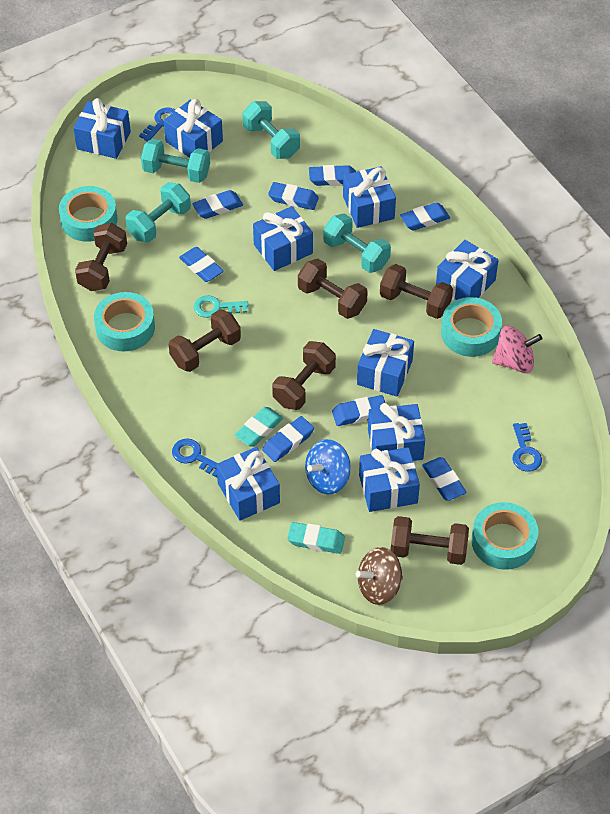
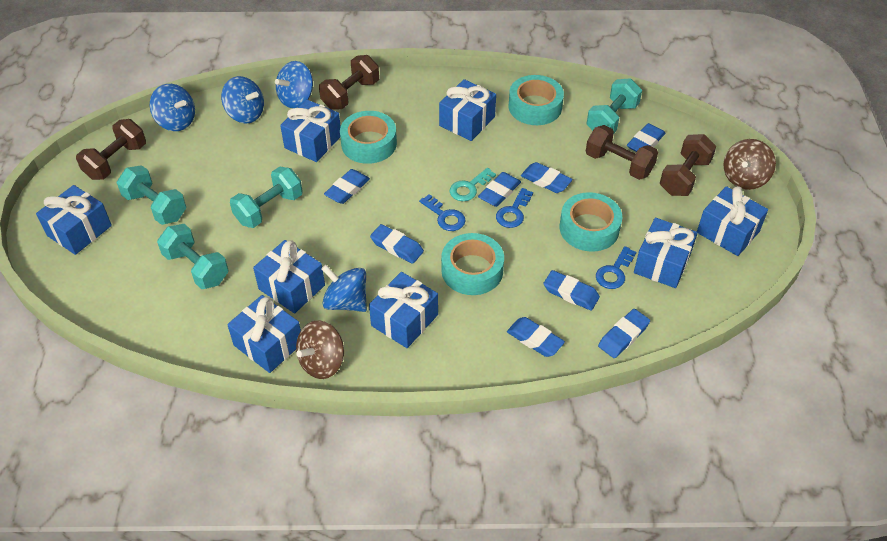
blue gift: [73,98,131,159] [164,99,223,158] [216,447,280,521] [253,206,313,271] [343,166,396,228] [357,329,414,397] [359,447,420,512] [368,403,425,461] [436,240,499,300] = 9 -> [36,185,112,255] [227,295,301,373] [253,240,325,313] [280,99,341,162] [369,272,438,348] [439,79,496,141] [634,218,698,288] [697,186,768,256] = 8
blue spinning top: [305,439,351,494] = 1 -> [150,84,195,131] [221,76,264,123] [275,61,313,108] [321,265,367,312] = 4
brown dumbbell: [75,223,127,291] [169,309,241,372] [272,341,336,410] [298,259,368,319] [380,264,453,319] [391,516,469,565] = 6 -> [76,119,146,180] [319,55,379,110] [586,125,658,180] [660,134,716,196] = 4
brown spinning top: [356,547,403,605] = 1 -> [296,320,344,379] [723,139,776,190] = 2
pink spinning top: [492,326,542,373] = 1 -> none = 0
turquoise eraser: [234,407,284,447] [287,522,345,554] = 2 -> none = 0

